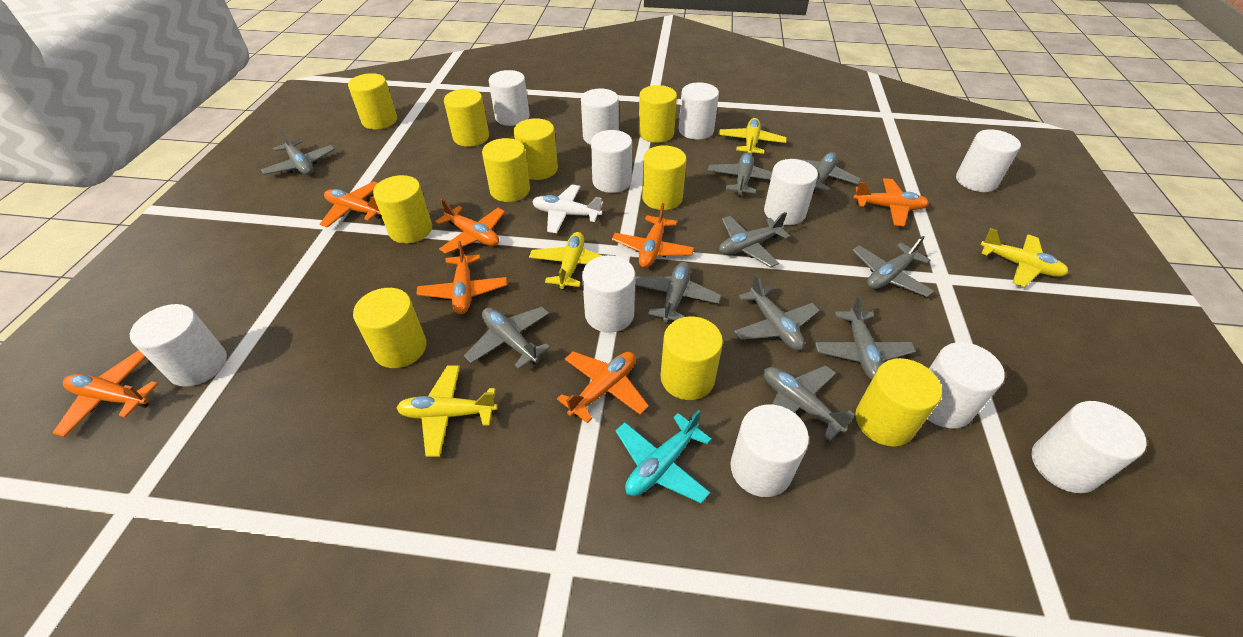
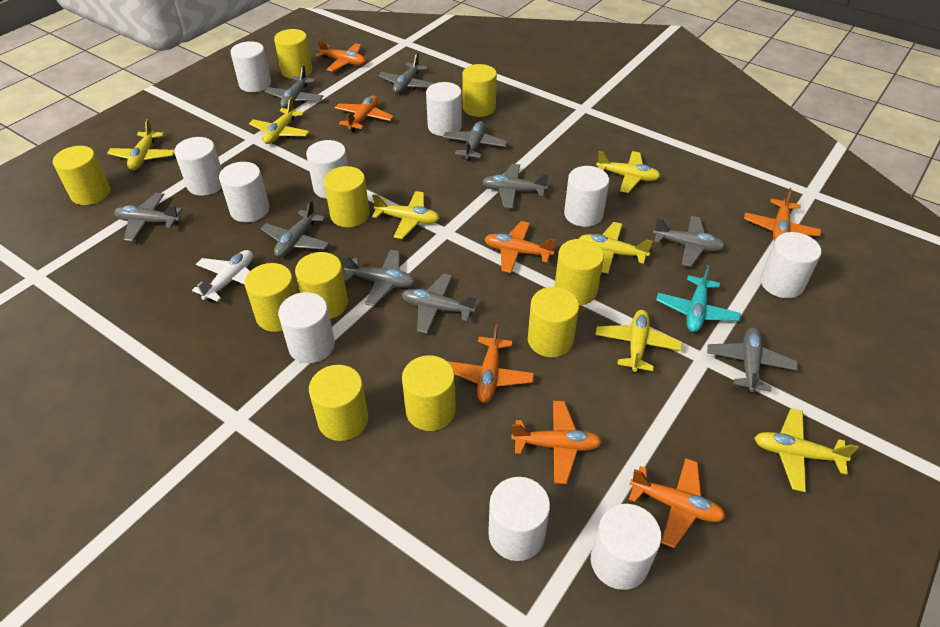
white cylinder: [130,304,227,387] [489,70,530,126] [581,89,619,145] [582,255,635,333] [591,130,632,193] [679,82,719,140] [730,404,809,497] [764,159,818,225] [927,342,1005,429] [956,129,1021,192] [1032,401,1147,493] = 11 -> [174,137,222,196] [219,162,269,222] [230,41,271,92] [278,292,335,363] [306,140,348,199] [426,82,462,136] [488,477,550,561] [564,166,609,227] [591,504,662,590] [760,232,821,298] = 10
yellow plane: [396,365,498,457] [529,232,603,290] [718,118,787,154] [980,228,1069,287] = 4 -> [107,119,175,170] [249,97,309,144] [372,191,440,239] [579,222,653,274] [595,310,682,372] [596,151,661,193] [754,408,859,492] = 7

